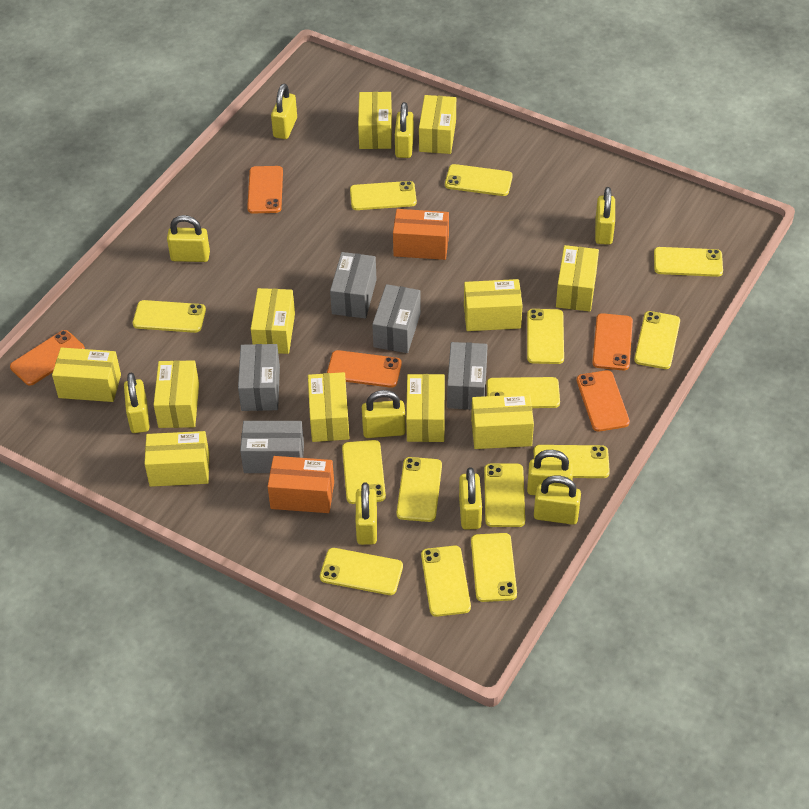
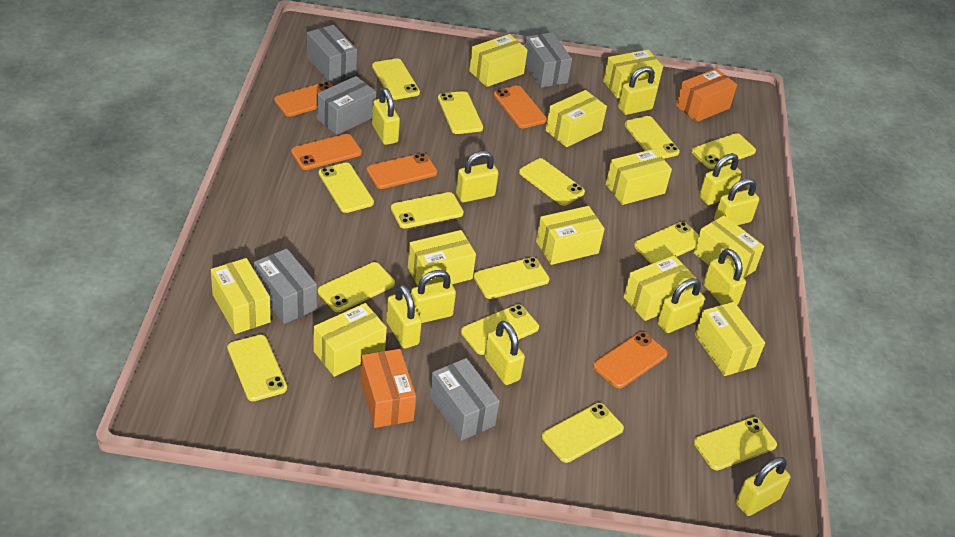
yellow padlock: [124,373,150,433] [167,215,210,262] [271,84,297,139] [356,482,377,545] [362,390,406,438] [395,102,414,158] [459,467,482,530] [527,450,573,495] [534,475,581,525] [595,187,615,245] = 10 -> [372,88,400,145] [386,284,422,349] [411,270,456,323] [456,151,499,202] [484,321,525,385] [618,66,658,115] [657,278,705,333] [699,153,742,205] [703,248,746,305] [714,178,759,225] [736,457,791,516] = 11

